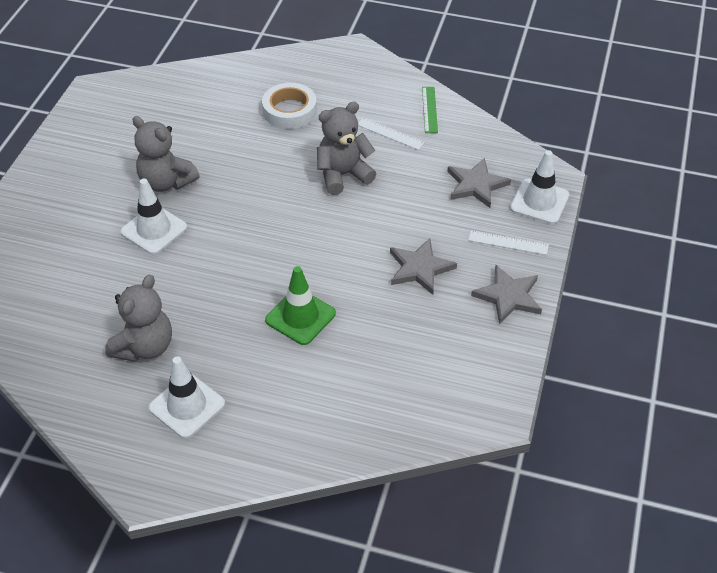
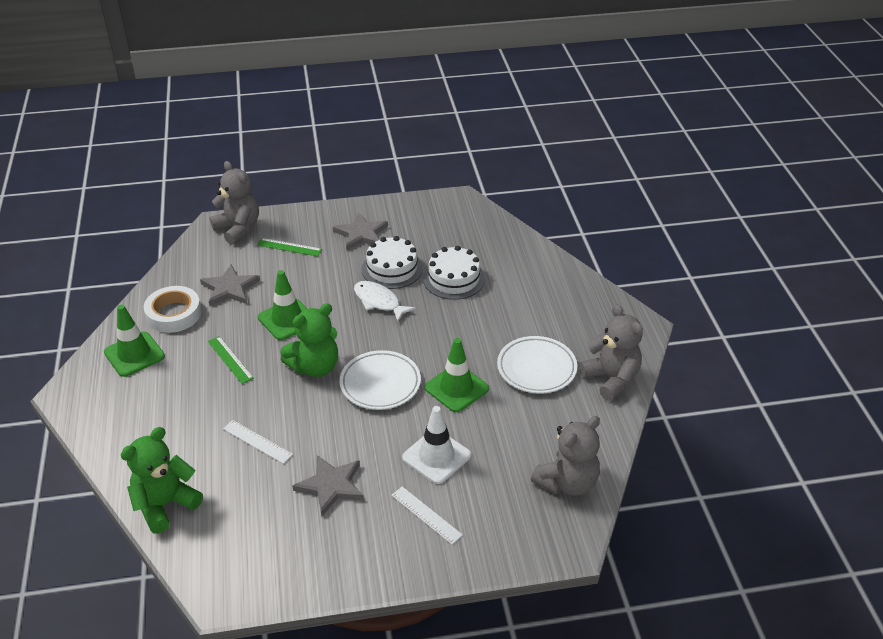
green ruler: [422,87,438,133] = 1 -> [208,336,254,384] [257,238,322,257] = 2
green teddy bear: none = 0 -> [121,427,203,533] [280,303,338,377] = 2
green traffic cone: [265,266,336,345] = 1 -> [104,305,165,377] [258,270,307,340] [424,338,489,412] = 3
white cake: none = 0 -> [362,236,423,289] [423,246,485,300] = 2
white fish: none = 0 -> [354,281,416,322] = 1
white plate: none = 0 -> [340,350,421,410] [497,336,577,394] = 2
white traffic cone: [120,179,187,255] [149,357,225,439] [510,150,569,224] = 3 -> [402,406,471,484] = 1

